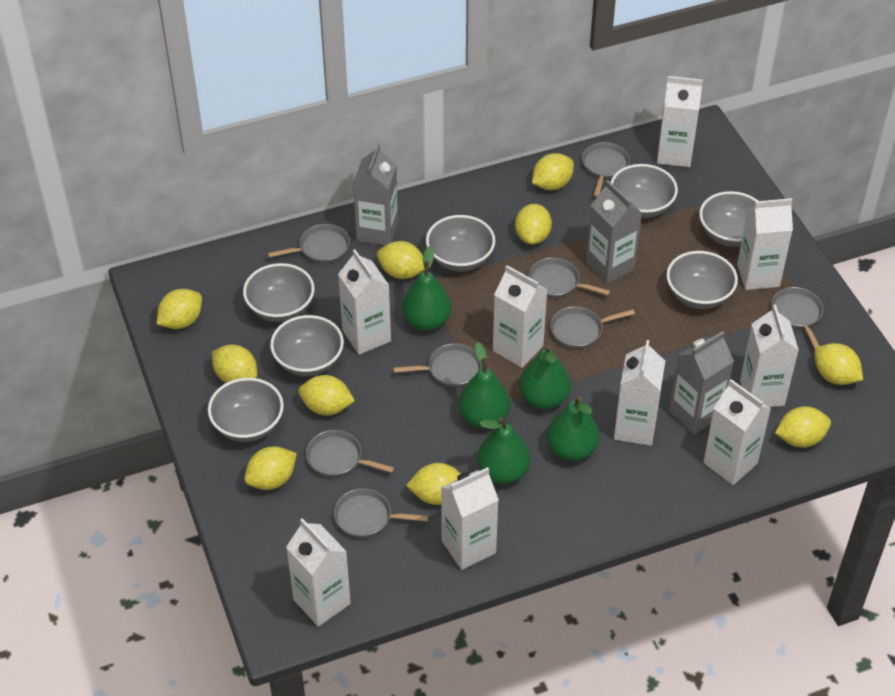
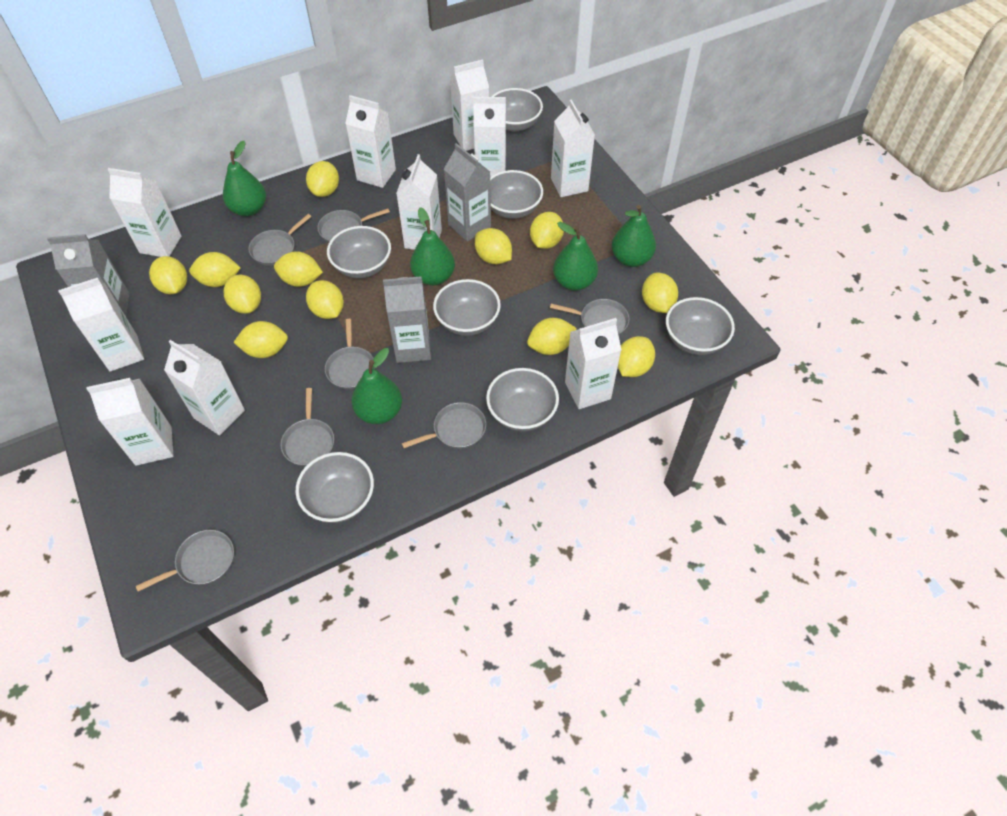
grey pan: [268,224,350,263] [306,430,394,477] [334,488,428,538] [393,343,482,387] [528,258,610,298] [550,306,635,349] [582,142,630,197] [771,287,823,349] = 8 -> [136,530,234,591] [249,214,312,266] [281,388,334,466] [317,208,390,243] [325,319,375,389] [402,402,486,449] [550,299,629,336] = 7
white carton: [286,518,351,627] [338,249,391,355] [441,467,499,570] [493,265,548,368] [614,340,665,446] [657,76,703,167] [703,379,771,485] [737,198,793,290] [740,305,799,407] = 9 -> [58,278,144,372] [87,378,174,466] [107,168,181,257] [164,340,245,435] [345,95,396,188] [396,154,442,250] [450,59,489,151] [473,97,506,177] [551,100,595,197] [565,318,622,409] = 10
yellow lemon: [157,289,202,329] [212,345,257,383] [244,446,297,490] [298,375,355,415] [377,241,425,279] [406,463,461,505] [515,204,552,245] [532,153,574,190] [775,406,831,448] [814,343,863,385] = 10 -> [149,256,187,294] [189,252,240,287] [224,275,261,314] [233,321,288,358] [274,251,323,287] [306,161,339,197] [306,280,344,319] [475,228,512,264] [527,318,577,355] [530,212,564,249] [618,336,655,377] [642,273,678,313] = 12

